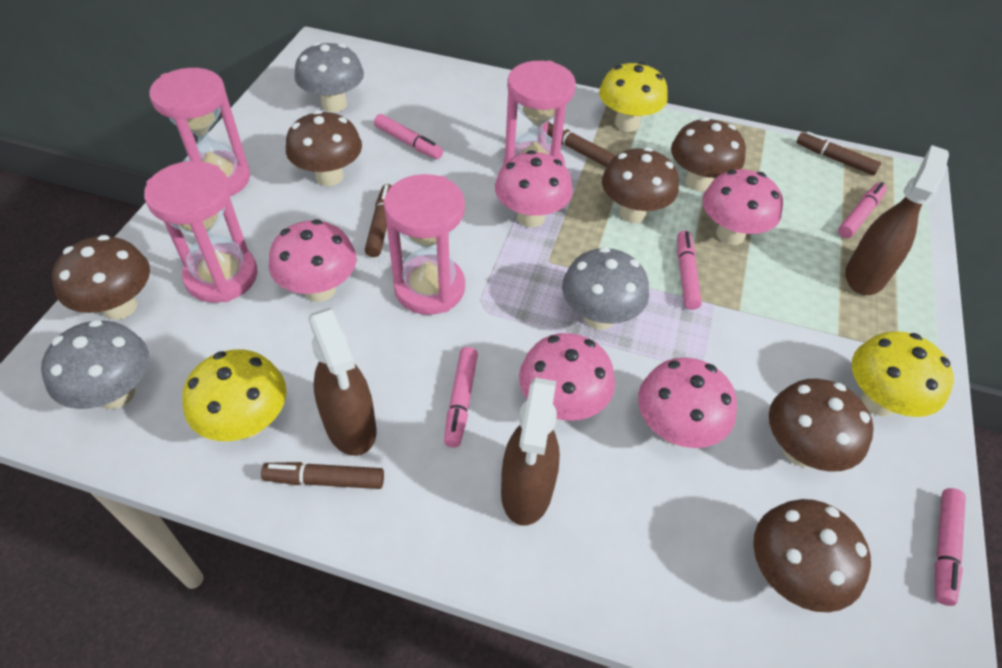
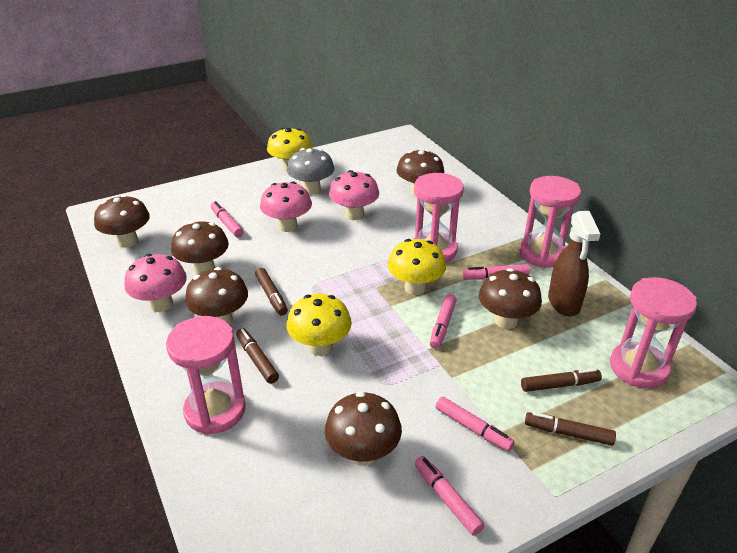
brown spray bottle: [308,308,377,456] [501,378,560,525] [845,145,949,295] = 3 -> [548,211,600,316] = 1
grey mushroom: [41,320,149,409] [295,42,364,112] [562,247,649,330] = 3 -> [287,148,335,195] = 1
pink mushroom: [269,219,357,302] [495,150,573,228] [519,333,615,421] [638,357,737,448] [702,169,783,245] = 5 -> [124,254,187,312] [260,181,312,232] [329,170,379,220] = 3

